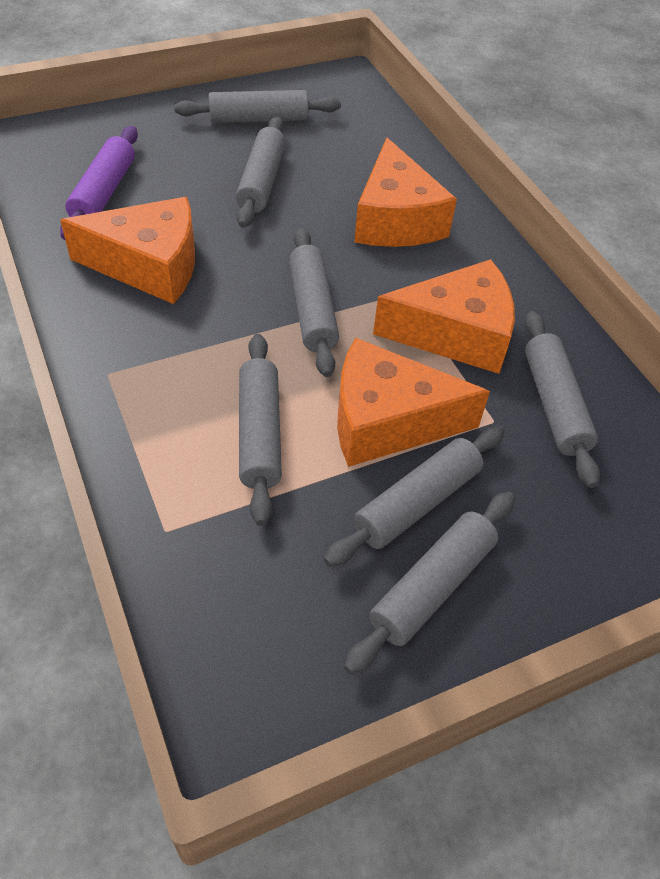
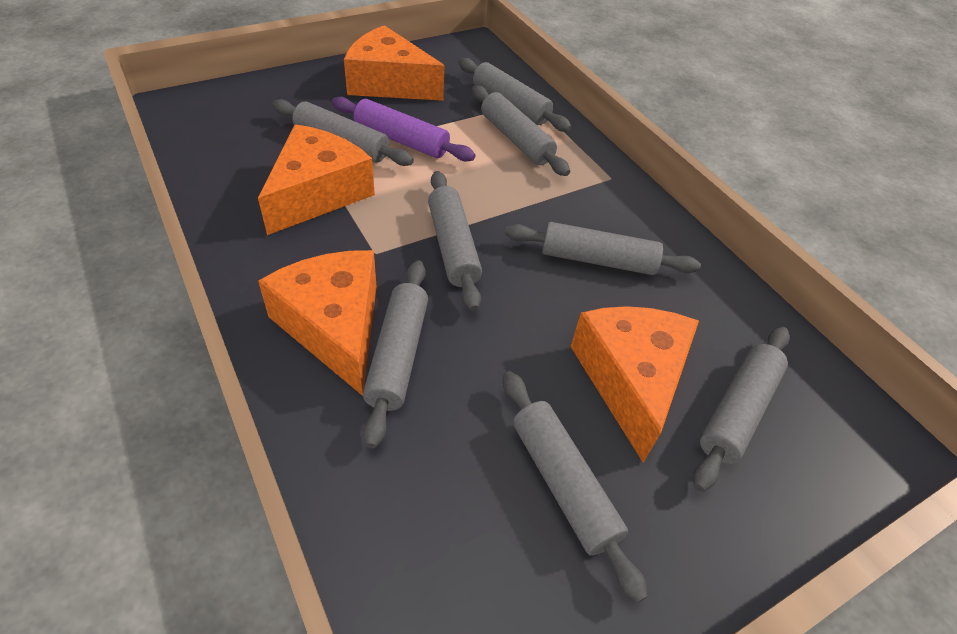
grey rolling pin: [174,90,341,123] [236,117,286,228] [239,334,282,526] [289,228,339,377] [324,425,505,567] [344,492,515,675] [525,311,600,488] = 7 -> [272,99,414,166] [363,260,428,448] [428,171,482,311] [459,58,572,132] [472,85,570,176] [503,371,648,603] [505,222,701,275] [693,327,790,492] = 8

